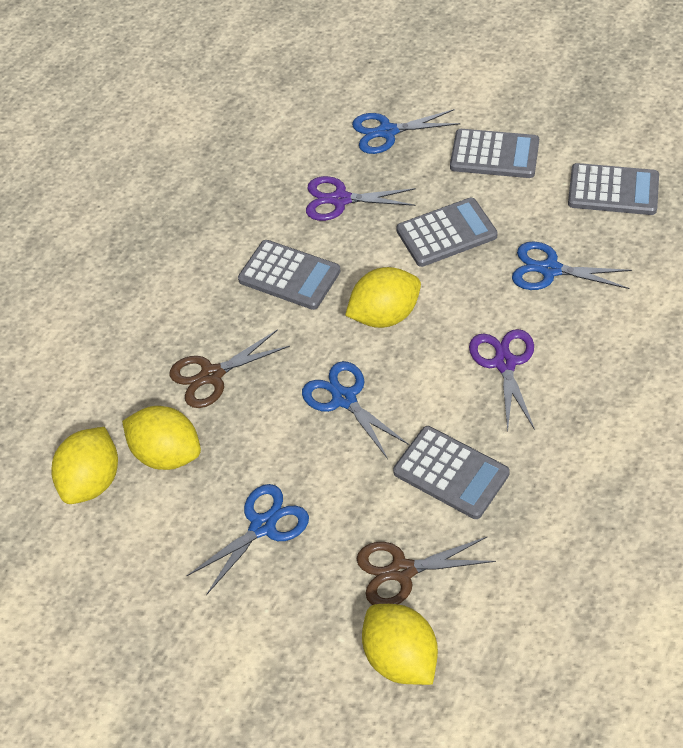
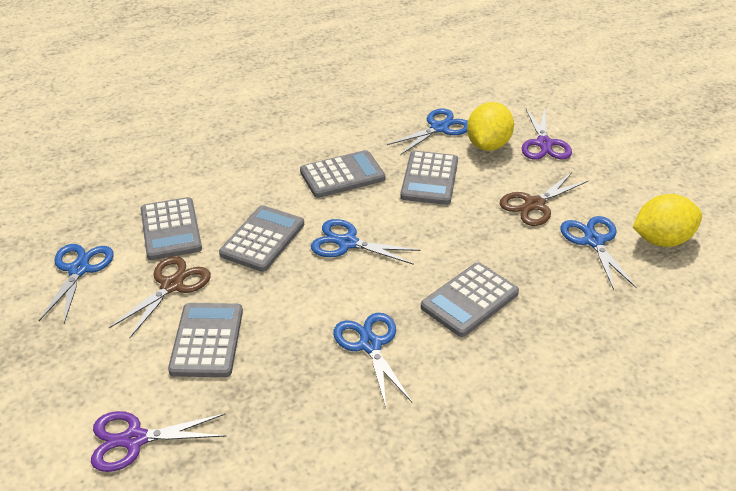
blue scissors: [187,484,309,595] [302,361,409,459] [352,109,461,154] [512,241,632,290] = 4 -> [39,244,114,323] [311,219,421,265] [333,313,412,407] [387,108,468,155] [560,216,637,290] = 5
grey calculator: [238,240,341,310] [393,426,510,519] [396,198,498,267] [450,129,539,178] [568,163,659,215] = 5 -> [141,197,202,260] [168,303,243,377] [219,205,304,272] [300,150,385,198] [400,151,458,205] [421,263,519,337] = 6
yellow lemon: [51,427,118,504] [122,406,201,470] [345,267,421,328] [362,604,438,685] = 4 -> [467,102,514,151] [632,194,702,247] = 2

